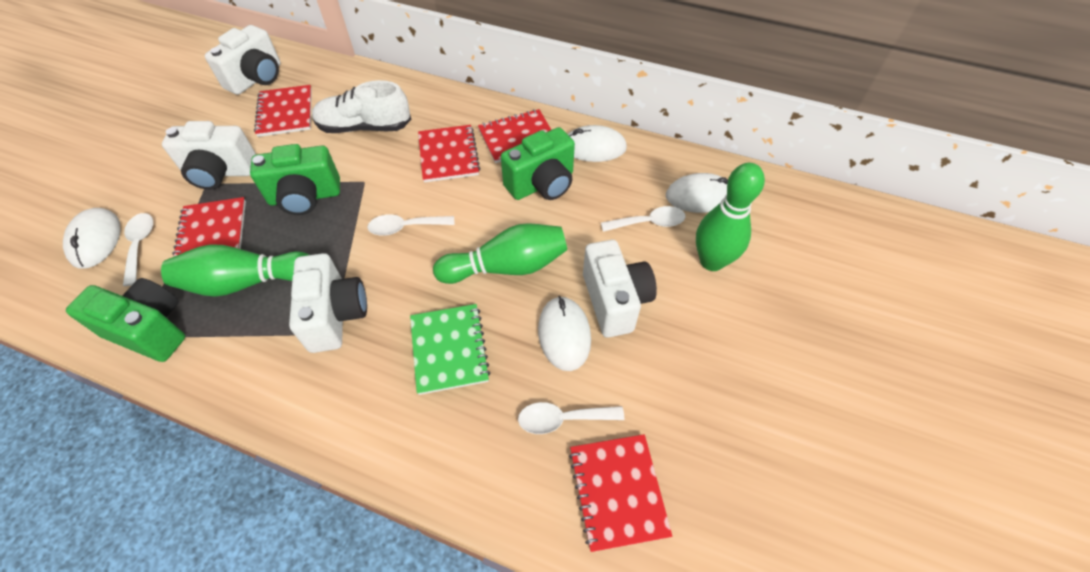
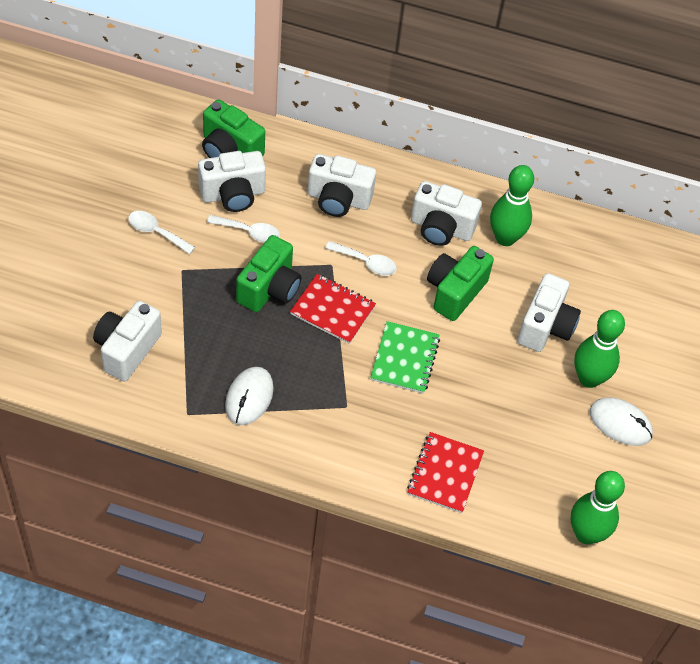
red notebook: [172,197,246,256] [254,85,312,137] [418,125,480,183] [478,109,551,163] [569,434,672,552] = 5 -> [290,274,376,344] [407,432,484,513] = 2
white camera: [162,121,256,190] [205,25,281,95] [289,253,367,353] [583,240,657,338] = 4 -> [93,301,162,381] [198,151,266,212] [308,154,376,217] [411,181,482,246] [517,273,581,352] = 5
white mouse: [63,208,121,268] [538,296,591,371] [568,125,627,162] [666,173,728,213] = 4 -> [225,367,274,425] [589,397,653,446] = 2
white shoe: [312,80,411,133] = 1 -> none = 0
white spoon: [123,213,153,286] [367,214,455,236] [518,402,624,434] [601,206,686,232] = 4 -> [128,211,195,254] [207,215,280,243] [325,241,397,276] = 3

